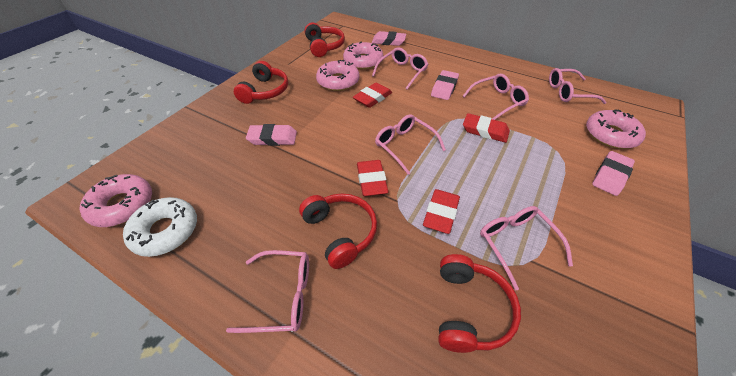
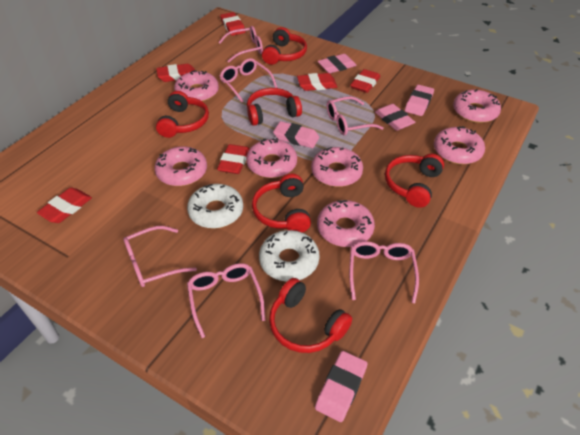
pink donut: [79,174,152,227] [316,60,360,91] [343,42,383,70] [586,109,646,149] = 4 -> [154,146,207,186] [174,70,219,102] [246,138,297,178] [311,147,363,187] [317,200,375,247] [434,126,485,164] [453,89,501,123] = 7
pink eraser: [246,124,297,146] [372,31,406,46] [431,70,459,100] [592,151,635,196] = 4 -> [273,121,319,148] [315,351,368,422] [318,54,357,73] [375,104,415,131] [405,85,434,116] = 5
red eraser: [353,83,392,108] [357,160,389,196] [423,189,460,234] [463,113,510,143] = 4 -> [37,188,92,223] [156,64,195,82] [217,144,249,174] [220,12,246,36] [297,73,337,91] [350,69,381,93] = 6
red headphones: [234,61,288,104] [299,194,377,269] [304,23,345,57] [438,254,521,353] = 4 -> [156,91,209,138] [247,88,302,126] [252,174,311,232] [262,27,307,65] [269,278,352,353] [385,154,444,208] = 6
white donut: [123,197,197,257] = 1 -> [187,184,243,228] [259,230,320,282] = 2

